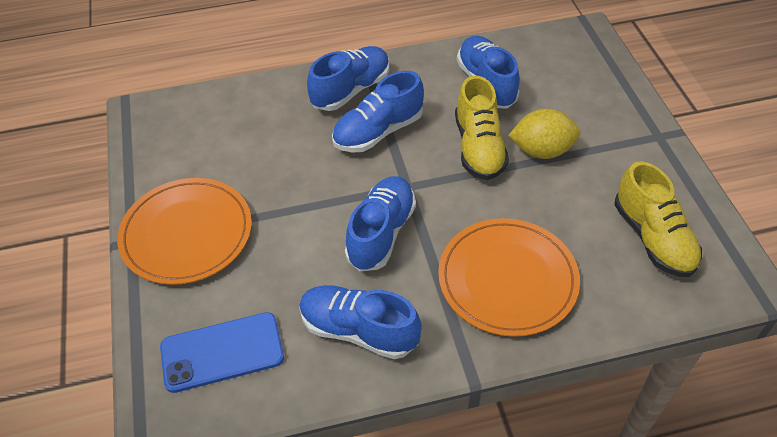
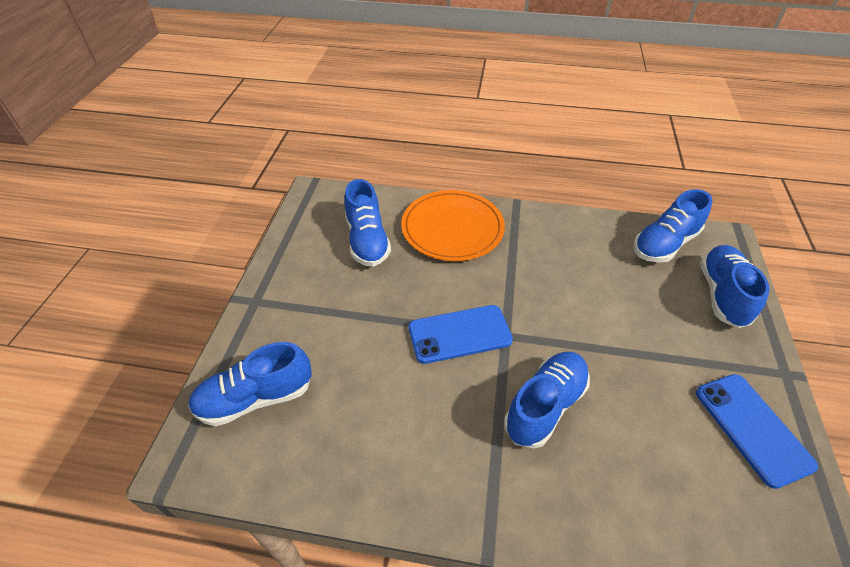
blue phone: [160,312,284,393] = 1 -> [409,305,513,364] [696,374,818,489] = 2
orange plate: [117,178,252,285] [438,218,580,337] = 2 -> [401,190,505,261] = 1
yellow lemon: [508,109,581,159] = 1 -> none = 0
yellow shoe: [455,75,509,180] [614,161,702,277] = 2 -> none = 0

